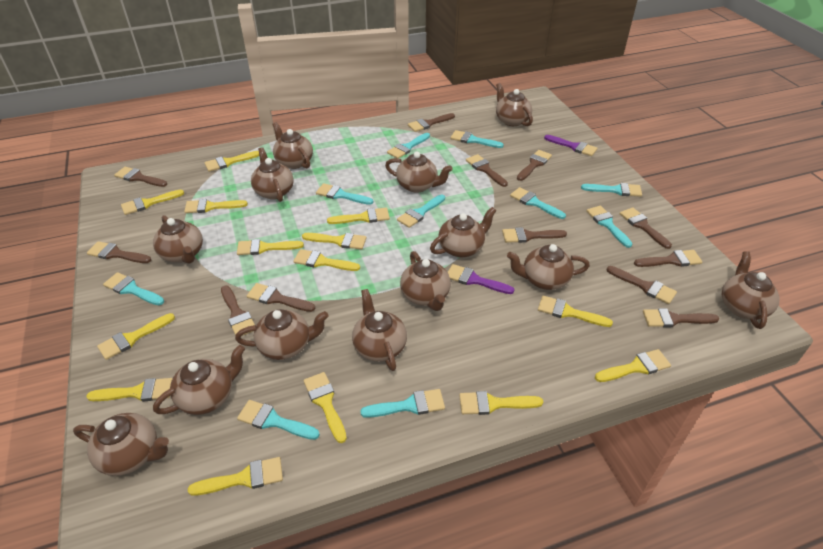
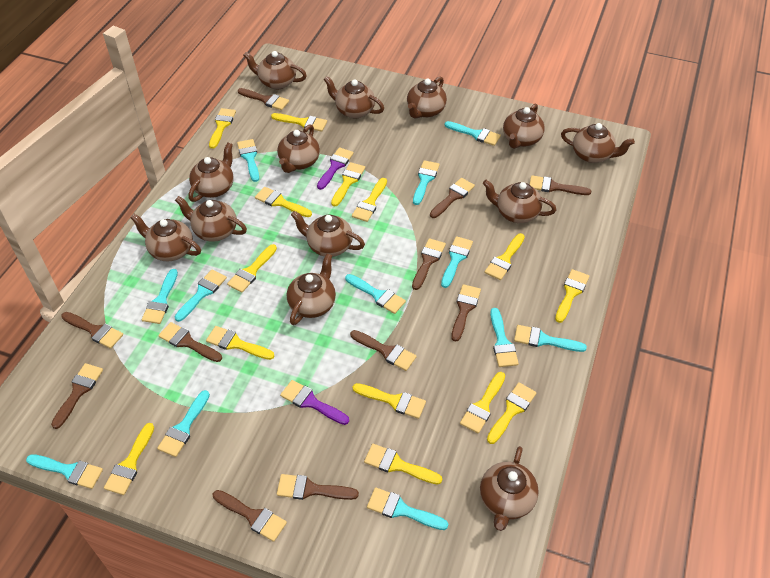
brown brush: [87,241,151,263] [114,167,167,187] [221,286,255,336] [247,283,315,312] [408,113,455,132] [466,154,508,187] [502,227,567,243] [517,150,552,181] [606,266,677,304] [620,207,672,249] [634,250,702,267] [643,308,720,327] = 12 -> [51,363,103,429] [61,312,123,349] [158,322,222,362] [213,490,287,542] [238,88,289,110] [277,474,359,500] [350,330,417,371] [412,238,446,290] [430,178,475,218] [451,284,481,342] [529,175,591,195] = 11
turquoise brush: [103,272,164,305] [237,400,320,440] [316,183,374,205] [360,389,445,418] [387,133,430,159] [397,194,445,228] [451,130,504,148] [510,187,566,219] [581,183,642,197] [586,206,633,248] = 10 -> [26,454,103,489] [142,269,178,324] [157,390,210,457] [175,270,227,322] [237,139,259,182] [345,274,406,314] [367,487,448,530] [413,160,440,205] [441,236,473,288] [445,121,501,146] [490,308,519,367] [514,325,587,352] = 12

